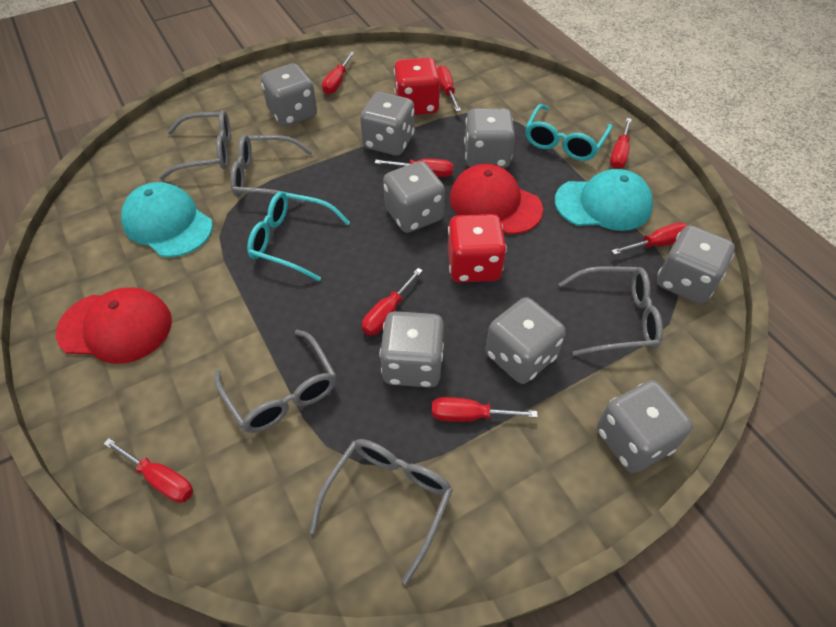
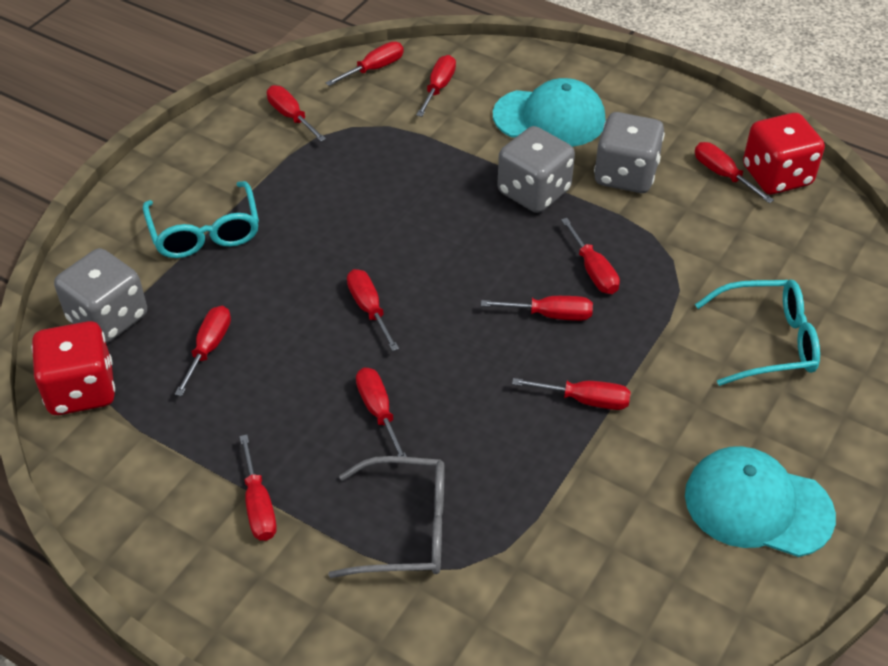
grey dice: [261,64,317,127] [360,92,415,156] [380,311,444,388] [383,161,445,233] [464,108,515,168] [486,297,566,384] [597,380,693,473] [657,225,735,304] = 8 -> [54,248,147,344] [497,126,575,213] [594,112,665,193] = 3
grey glasses: [159,110,231,180] [214,330,336,433] [230,135,313,204] [310,439,453,585] [559,266,663,356] = 5 -> [328,456,445,578] = 1
red cap: [56,288,172,364] [450,164,543,234] = 2 -> none = 0
red screwdriver: [104,438,193,503] [322,52,355,94] [362,268,423,335] [375,159,453,177] [432,397,538,422] [437,65,461,112] [610,118,632,169] [611,222,688,255] = 8 -> [175,306,231,396] [239,435,277,541] [267,85,326,141] [326,42,404,86] [347,269,399,351] [356,368,407,457] [416,55,456,117] [481,296,593,321] [512,378,631,410] [561,218,620,294] [695,142,774,203] = 11

